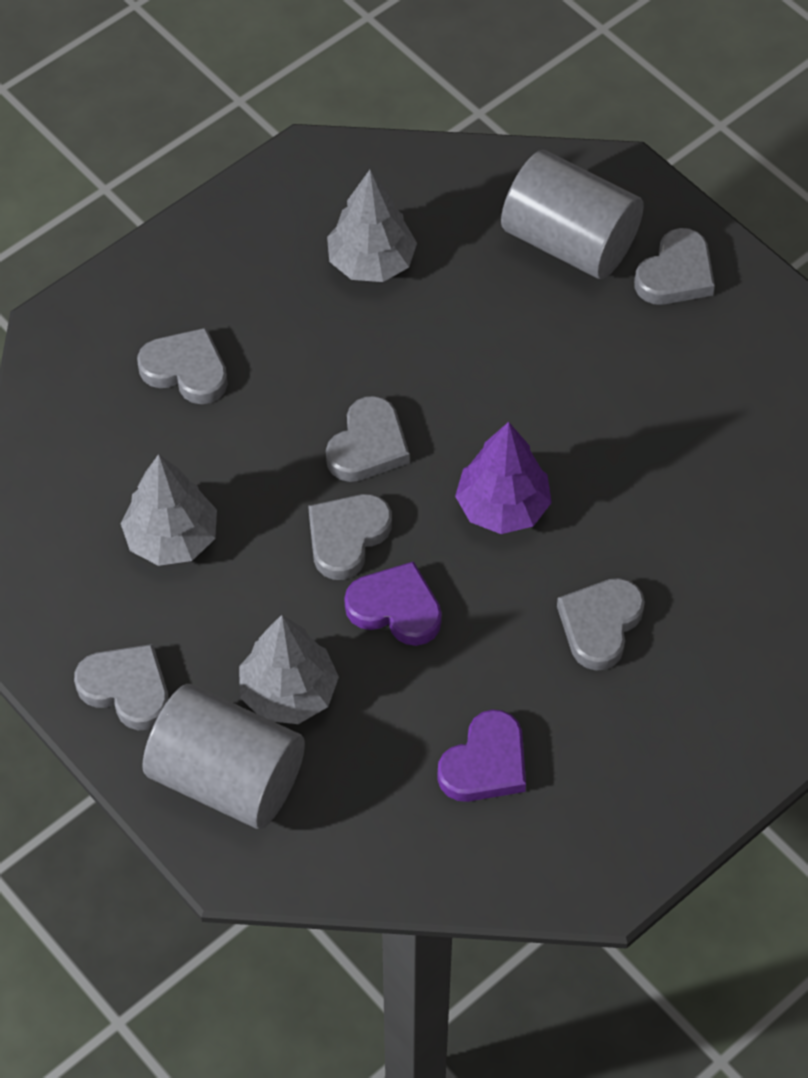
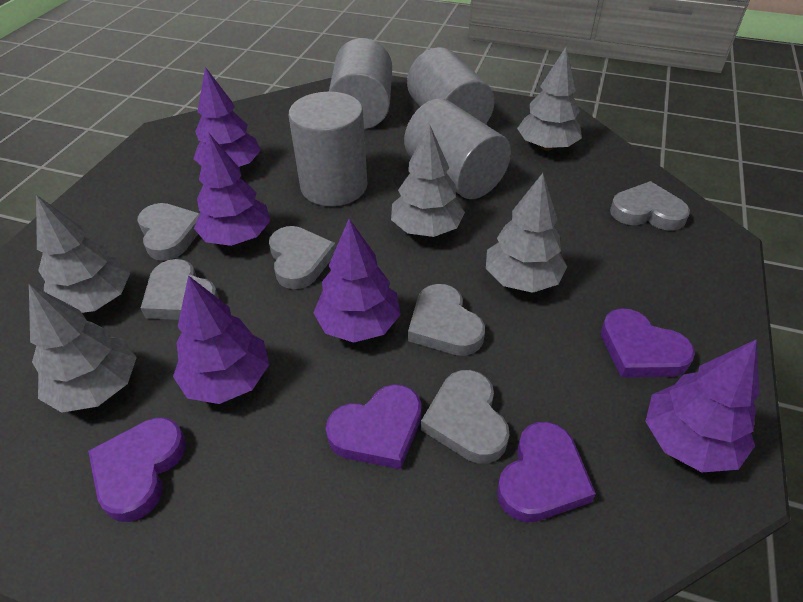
grey cylinder: [142,684,305,829] [501,150,644,279] = 2 -> [289,91,367,206] [329,38,392,129] [404,98,511,199] [407,47,495,124] = 4
grey tree: [120,454,217,566] [239,615,339,724] [327,170,417,282] = 3 -> [29,284,137,413] [36,195,130,313] [391,124,465,237] [486,173,567,293] [517,47,582,151] = 5
purple heart: [344,561,442,646] [437,710,526,802] = 2 -> [88,417,186,522] [326,384,421,469] [497,422,596,522] [601,308,695,378] = 4
purple tree: [455,422,552,534] = 1 -> [173,275,269,404] [193,67,261,167] [194,132,271,246] [313,219,401,343] [645,339,760,472] = 5

